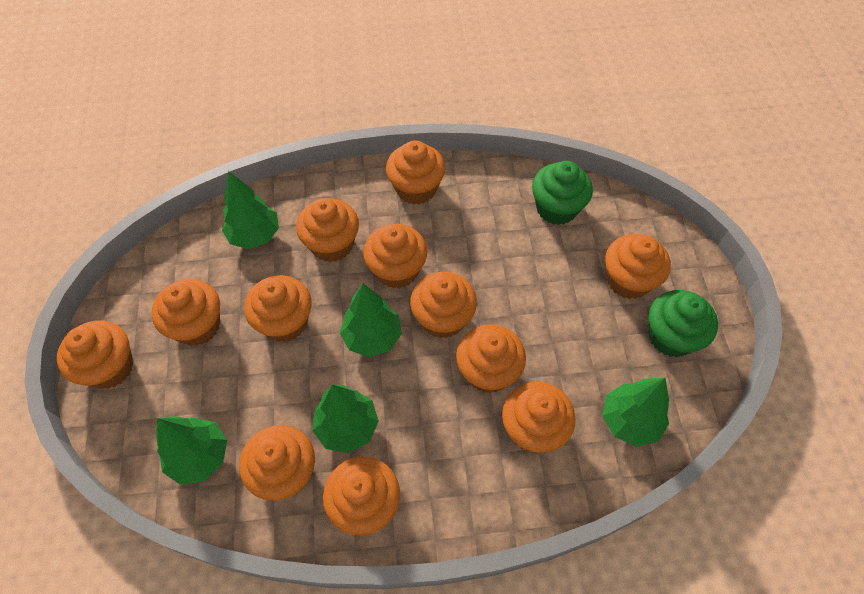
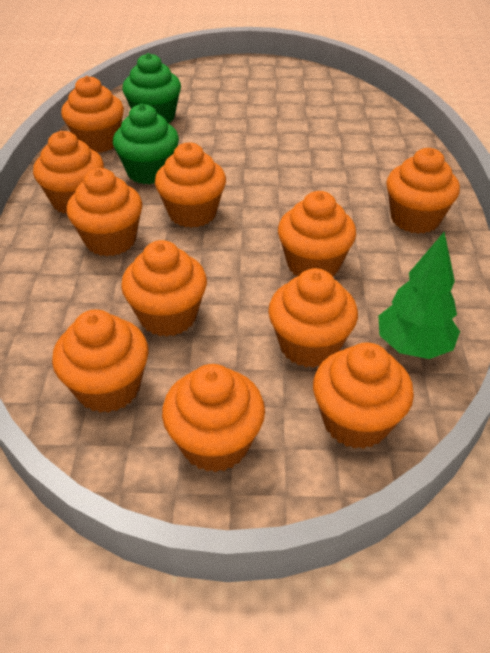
green tree: [156,416,227,485] [222,171,279,249] [312,384,379,453] [340,283,402,357] [602,378,669,447] = 5 -> [378,232,460,359] = 1
orange cupcake: [57,320,133,389] [151,279,220,346] [239,425,315,501] [244,275,312,342] [296,198,359,262] [323,457,400,535] [363,224,427,289] [386,140,445,205] [410,272,477,338] [456,324,526,393] [502,382,575,453] [605,234,671,299] = 12 -> [33,131,104,214] [52,310,149,413] [61,76,124,153] [67,168,143,256] [121,240,207,337] [155,142,226,228] [162,364,265,473] [268,268,358,368] [278,191,356,276] [313,342,414,449] [386,148,460,234] = 11

